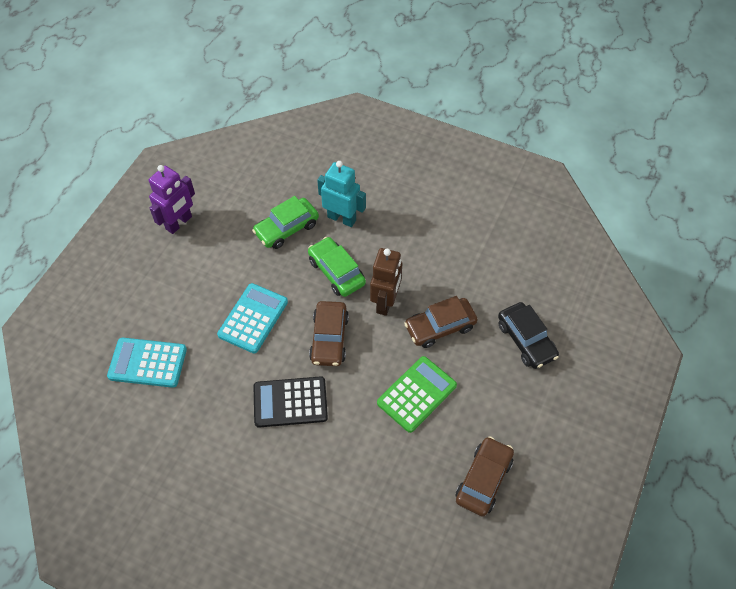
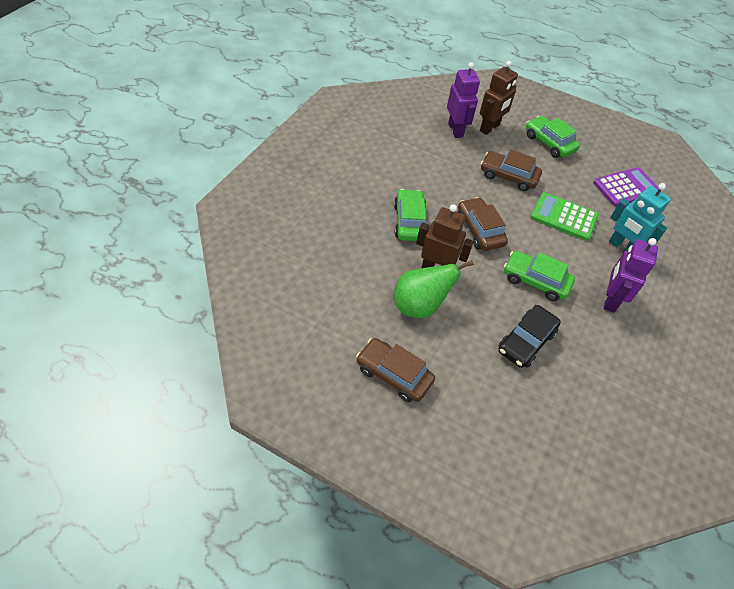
black calculator: [254,376,328,427] = 1 -> none = 0
brown robot: [370,248,402,316] = 1 -> [416,204,474,268] [480,61,518,135] = 2
green car: [252,196,319,249] [308,237,366,297] = 2 -> [394,189,426,241] [504,251,575,301] [526,116,580,158] = 3
green pear: none = 0 -> [393,260,474,318] = 1
purple calculator: none = 0 -> [593,167,659,207] = 1
purple robot: [149,165,195,234] = 1 -> [447,62,480,138] [604,238,658,313] = 2
turquoise calculator: [107,338,187,388] [217,283,288,353] = 2 -> none = 0

